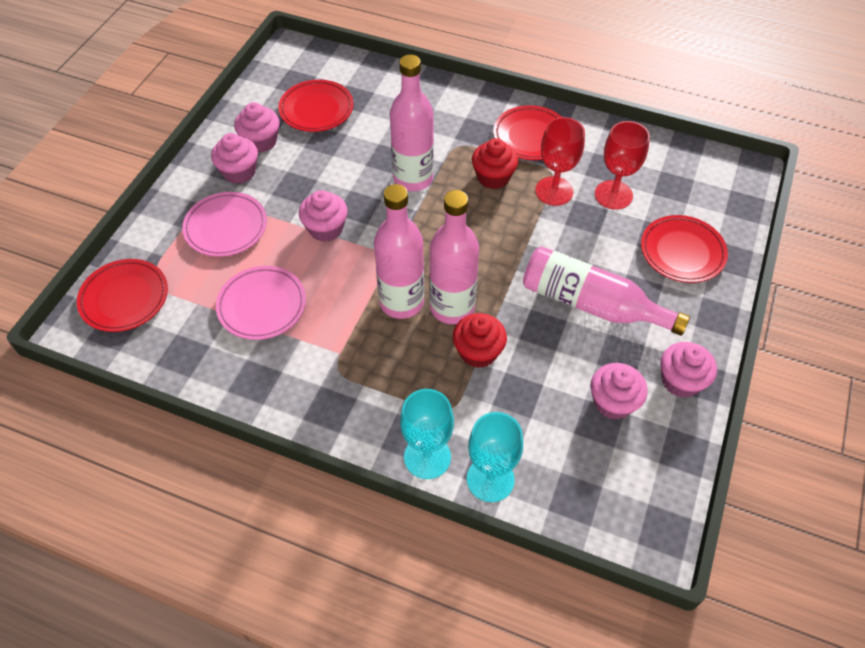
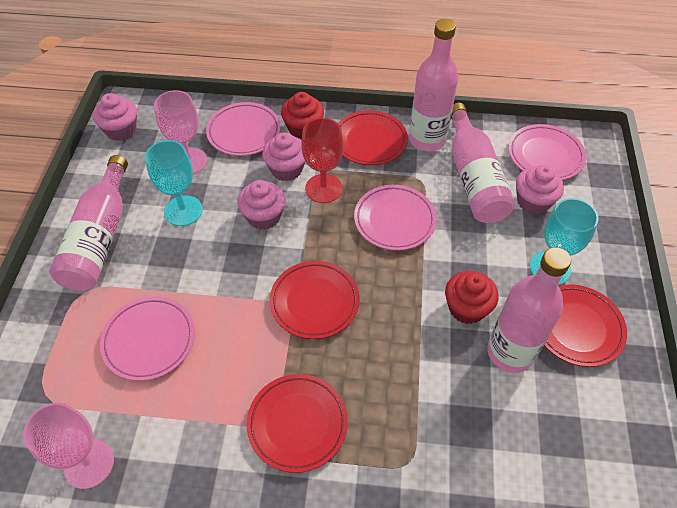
pink cupcake: [211,133,258,184] [234,102,280,153] [299,190,348,242] [591,363,648,420] [661,342,717,398] = 5 -> [93,93,137,141] [237,180,285,230] [262,132,305,181] [516,165,564,214] = 4
pink goblet: none = 0 -> [23,403,114,489] [154,90,207,174] = 2
pink plate: [182,192,267,257] [216,266,306,340] = 2 -> [100,297,195,381] [206,102,281,156] [354,185,437,251] [508,124,586,180] = 4
red goblet: [535,117,585,206] [595,121,650,210] = 2 -> [301,118,344,203] = 1

